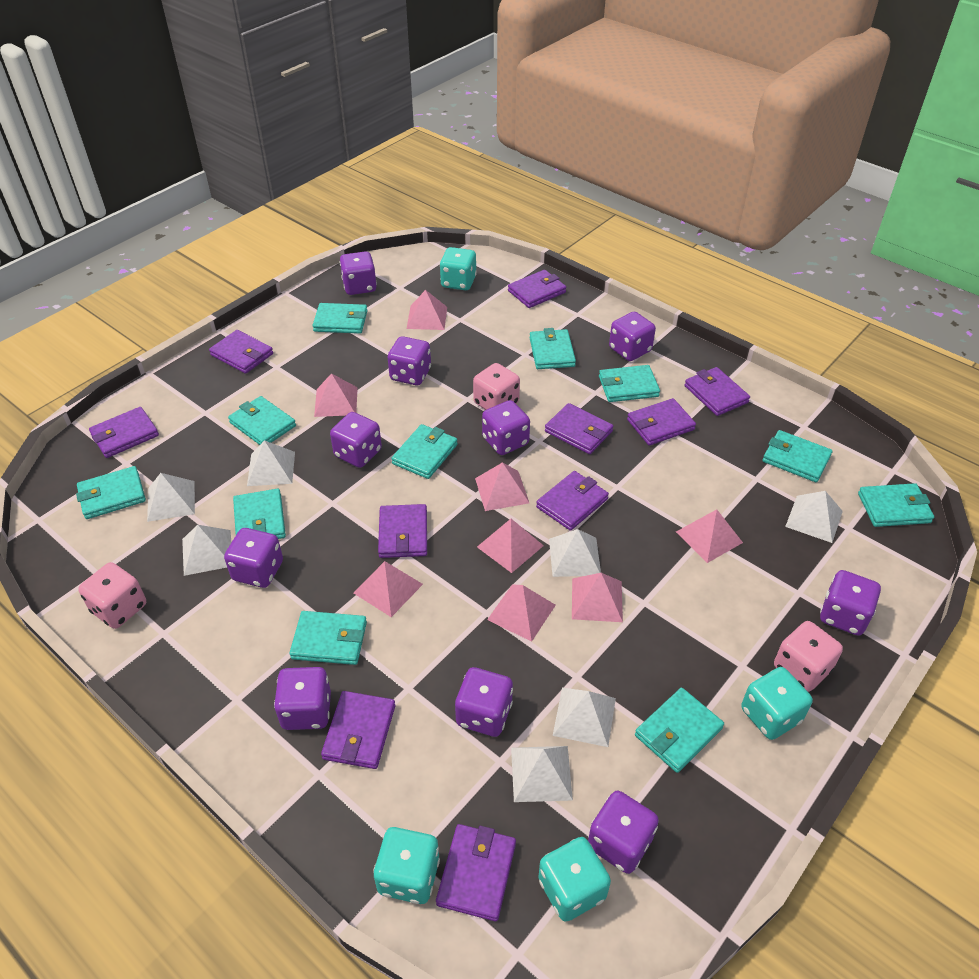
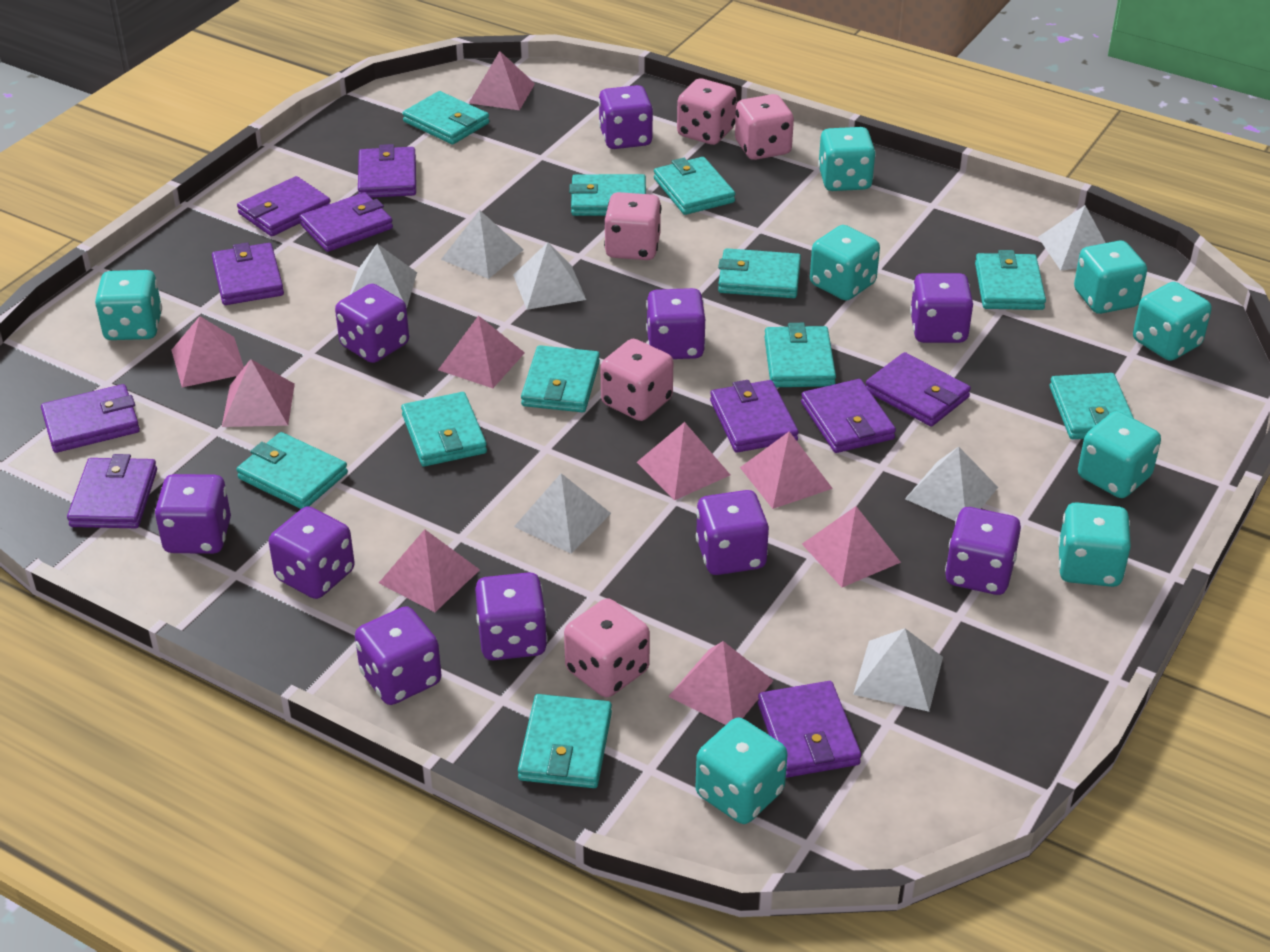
pink dice: [78,562,146,629] [473,363,520,410] [774,621,843,692] = 3 -> [564,598,650,697] [601,339,673,421] [604,192,661,260] [677,78,737,145] [735,94,794,160] = 5
pink pyramid: [314,373,358,417] [354,561,423,617] [407,290,447,330] [475,462,529,511] [477,519,544,573] [487,584,556,642] [572,573,623,622] [676,509,743,563] = 8 -> [171,316,244,387] [222,359,295,427] [379,529,480,612] [438,315,525,388] [469,51,535,110] [637,422,730,500] [668,641,774,725] [740,431,833,509] [802,506,901,587] = 9
turquoise dice: [373,827,440,904] [440,247,477,290] [538,837,611,922] [741,667,813,740] = 4 -> [95,270,162,340] [696,718,788,824] [810,225,880,301] [818,127,876,191] [1058,502,1131,587] [1074,241,1147,314] [1078,411,1161,498] [1133,282,1212,361] = 8

